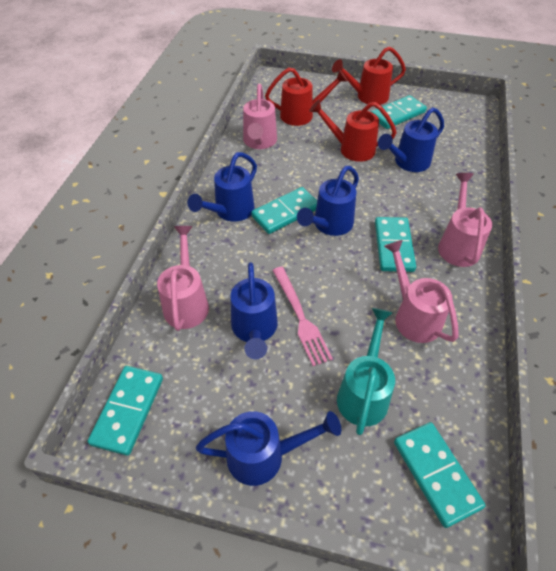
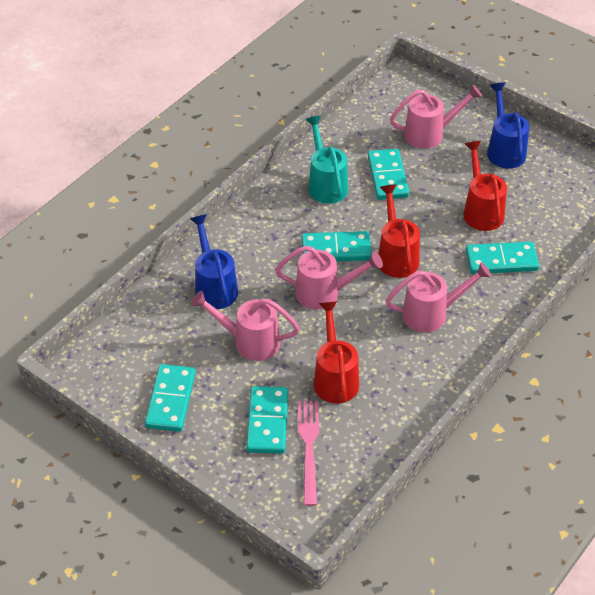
blue watering can: [188,152,257,222] [196,411,341,486] [230,262,278,359] [297,166,359,236] [378,107,444,172] = 5 -> [190,214,238,309] [487,82,529,168] = 2

